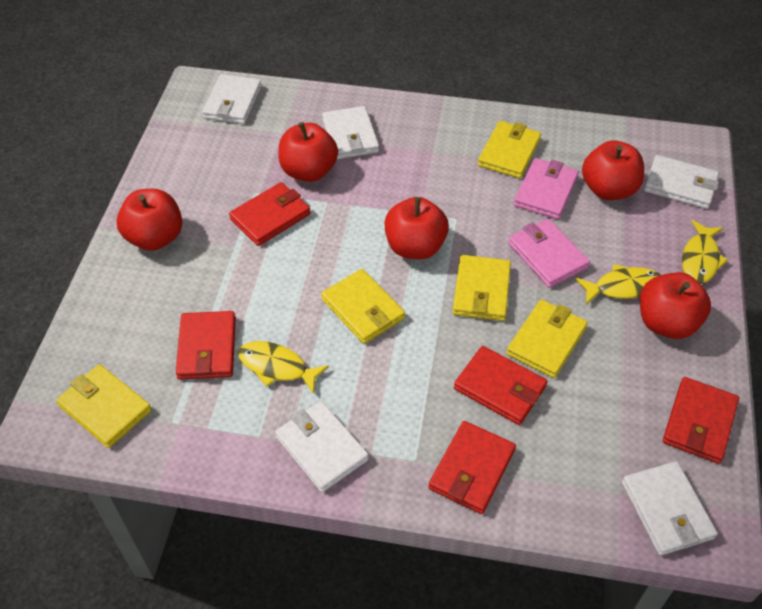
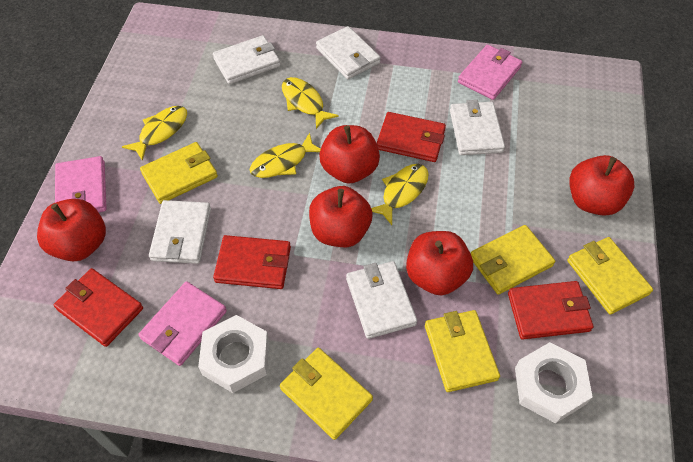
pink wallet: [508,219,590,288] [514,158,579,219] = 2 -> [55,156,107,212] [138,281,227,366] [458,45,522,100] = 3
red wallet: [176,311,236,380] [229,182,311,246] [429,421,516,514] [454,346,548,425] [663,377,739,464] = 5 -> [54,268,143,347] [213,235,291,289] [376,112,446,162] [508,281,594,339] = 4
white nut: none = 0 -> [198,315,269,393] [515,342,593,423] = 2
yellow fish: [238,341,329,394] [576,264,661,304] [682,220,728,284] = 3 -> [122,106,187,161] [250,133,321,178] [282,77,339,129] [371,164,429,225] = 4

